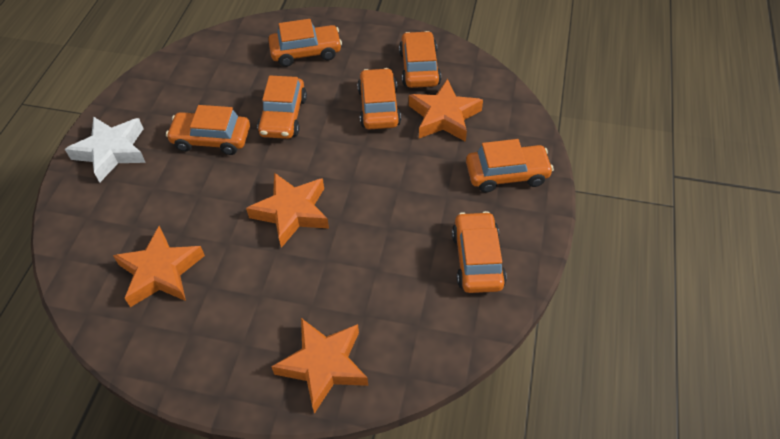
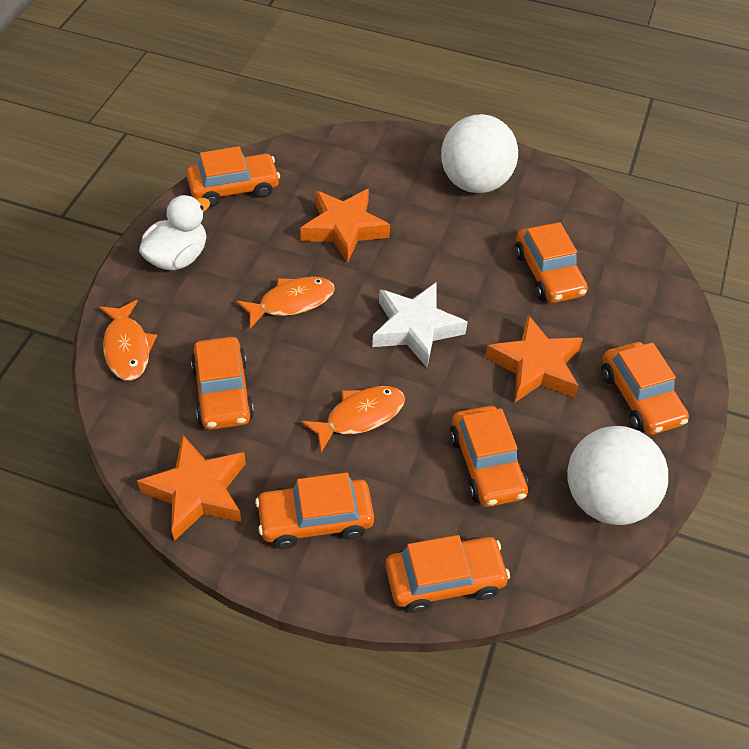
orange fish: none = 0 -> [99,300,157,380] [236,277,335,329] [301,386,405,452] = 3
orange star: [113,226,205,307] [246,173,329,248] [271,318,368,414] [409,79,483,142] = 4 -> [137,435,246,541] [300,189,390,263] [485,315,583,402] = 3
white ball: none = 0 -> [441,114,518,193] [567,426,668,525] = 2
white duck: none = 0 -> [139,195,210,270] = 1

